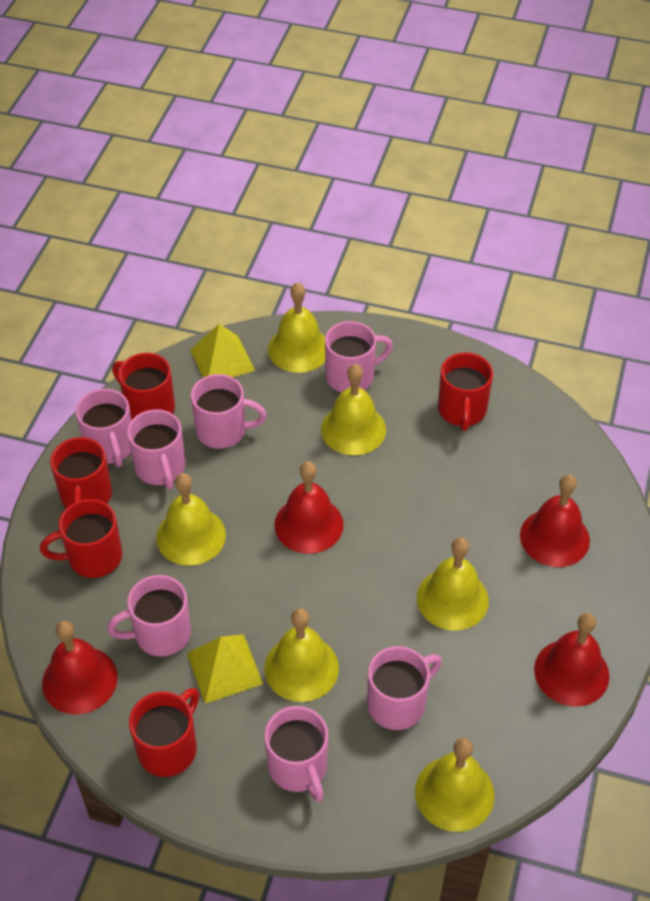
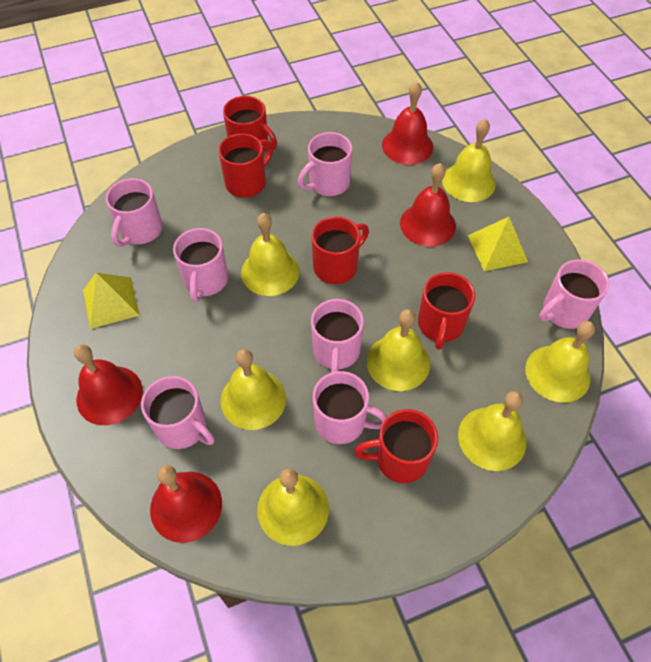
yellow bell: [156,473,226,565] [264,608,339,702] [268,282,325,373] [321,364,386,455] [415,738,495,832] [417,537,489,631] = 6 -> [221,349,286,430] [241,213,300,296] [257,468,329,546] [367,309,430,391] [442,119,496,202] [458,391,526,471] [525,321,595,403] = 7

